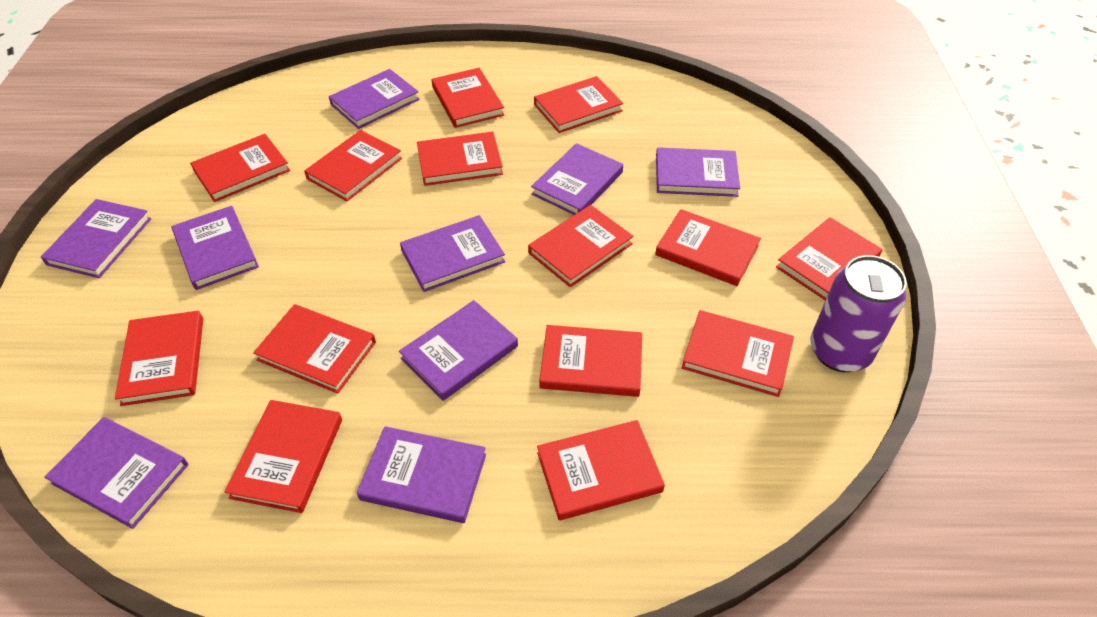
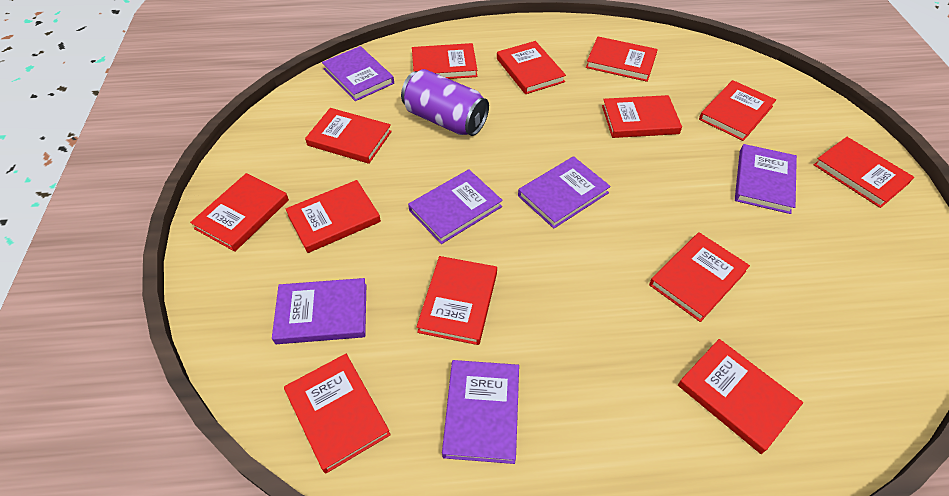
purple book: [41,199,151,278] [45,417,188,529] [172,206,259,290] [329,69,420,129] [357,426,486,523] [399,300,518,401] [400,215,505,292] [531,143,623,215] [656,147,740,197] = 9 -> [272,278,366,344] [322,46,394,101] [408,169,503,244] [442,360,519,464] [518,156,611,229] [735,144,797,214] = 6
red book: [115,311,203,406] [190,134,290,202] [225,400,342,513] [253,304,376,394] [304,130,402,201] [417,132,503,186] [432,68,504,128] [528,205,634,287] [534,76,623,133] [537,420,665,520] [539,325,642,397] [655,209,761,286] [682,310,794,397] [776,217,882,300] = 14 -> [190,173,289,252] [284,354,391,473] [285,180,381,253] [305,108,392,164] [412,43,477,79] [417,256,497,345] [497,41,566,94] [586,36,658,82] [602,95,682,138] [649,232,750,322] [678,339,803,454] [699,80,776,141] [814,137,914,208] = 13

